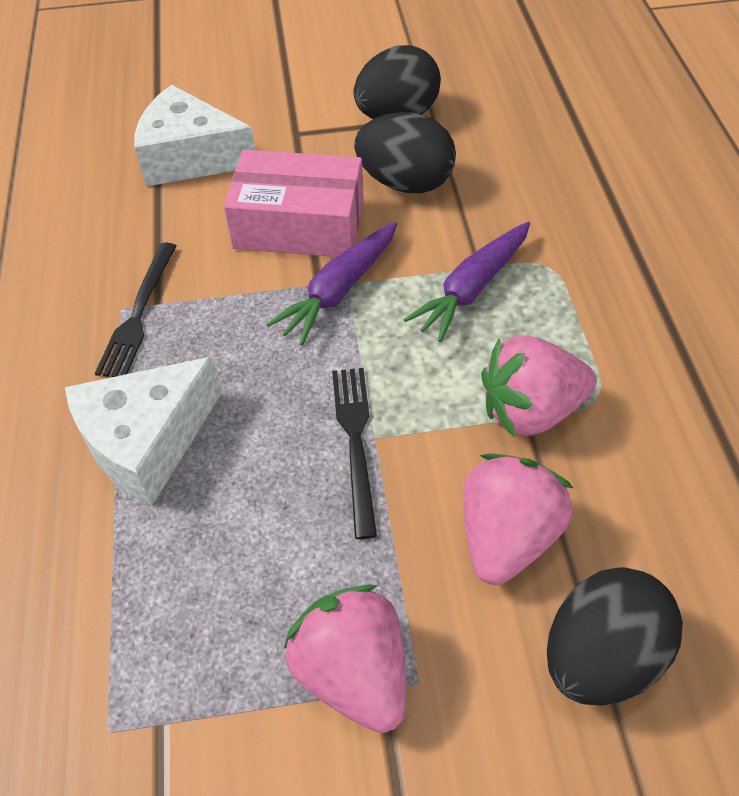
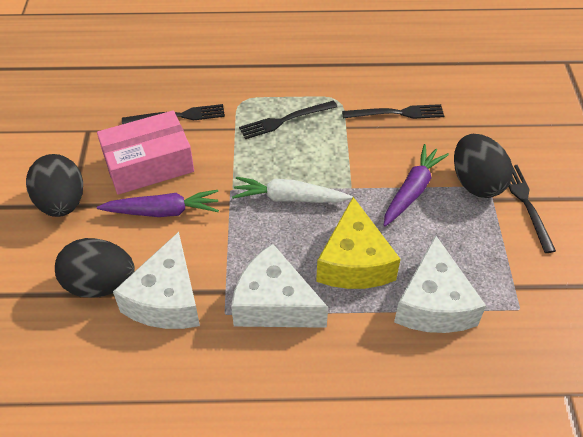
black fork: [95,242,177,377] [332,368,377,539] = 2 -> [122,104,225,124] [239,101,337,139] [342,104,444,119] [508,165,556,253] = 4
pink strawberry: [284,584,406,733] [463,454,573,585] [481,336,597,438] = 3 -> none = 0
white carrot: none = 0 -> [232,177,353,203] = 1
white cheese: [65,356,222,506] [134,85,255,187] = 2 -> [113,232,200,329] [231,244,328,328] [394,235,486,333] = 3
yellow cheese: none = 0 -> [316,197,401,289] = 1

